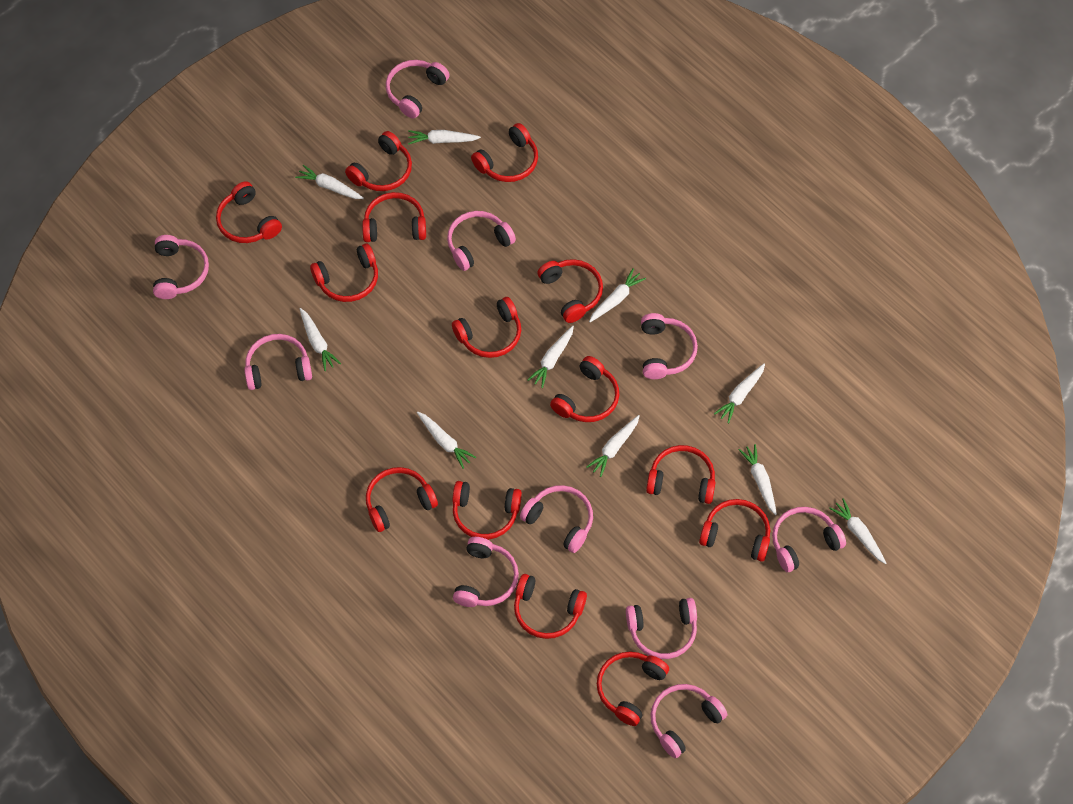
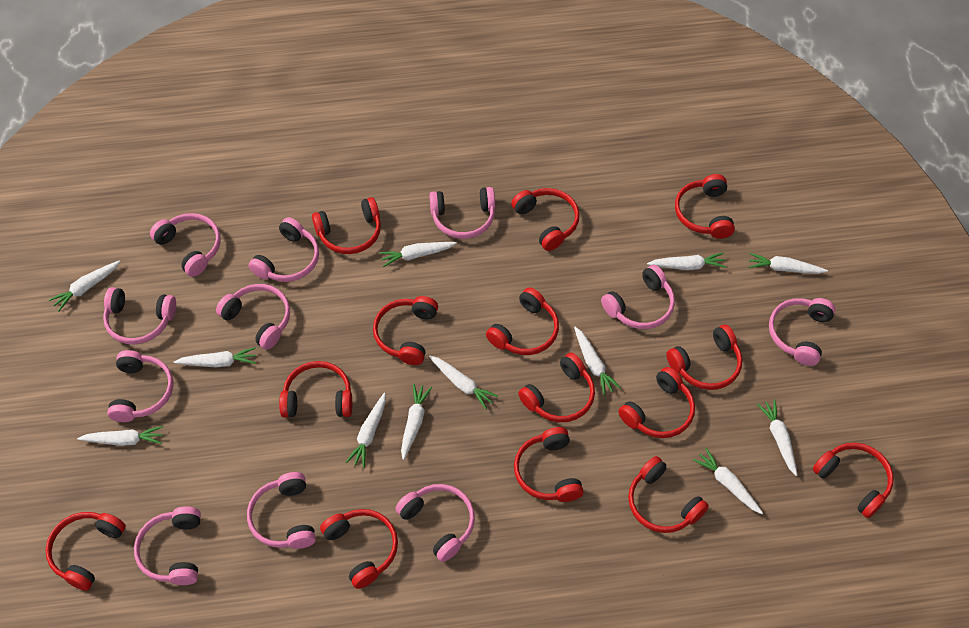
pink headphones: [153,235,209,299] [244,334,312,390] [386,60,450,118] [447,211,516,271] [453,537,519,607] [520,485,593,553] [626,598,697,659] [641,313,698,379] [651,684,727,758] [772,507,846,572] = 10 -> [103,287,176,344] [107,350,173,422] [134,506,201,585] [150,213,221,277] [216,284,290,350] [247,472,316,549] [249,217,319,282] [395,484,475,562] [429,187,495,239] [601,265,675,329] [769,298,835,366] = 11
white carrot: [295,165,364,199] [300,308,341,371] [408,130,481,145] [417,412,476,469] [527,326,574,388] [586,415,640,477] [589,268,646,322] [714,363,765,424] [739,444,777,515] [829,498,887,564] = 10 -> [49,260,121,312] [77,426,163,446] [174,347,256,367] [346,393,386,468] [379,242,457,267] [401,384,432,460] [429,356,498,409] [574,327,621,396] [647,252,726,270] [693,448,763,514] [748,253,828,274] [757,399,798,476] = 12

